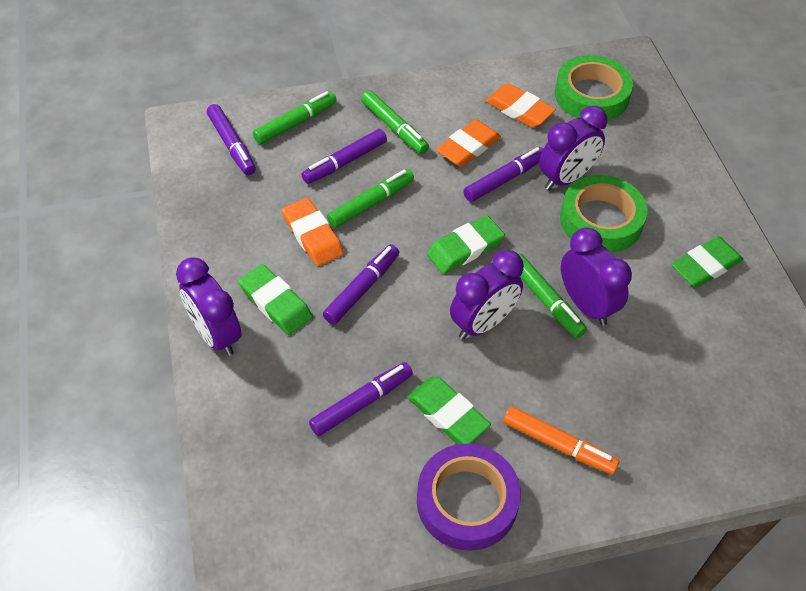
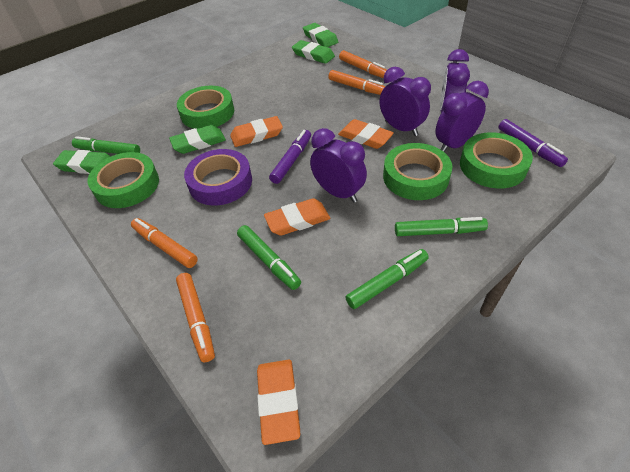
green tape: [555,55,633,121] [560,175,647,253] = 2 -> [88,152,159,208] [177,86,234,129] [383,143,452,200] [460,132,533,189] = 4
orange eraser: [282,198,344,266] [436,119,501,167] [486,83,556,128] = 3 -> [230,116,283,147] [257,360,300,445] [264,198,330,236] [338,119,394,149] = 4
orange marker: [503,406,619,474] = 1 -> [131,218,198,268] [176,273,215,362] [328,70,386,95] [339,50,387,78] = 4
purple marker: [207,104,256,175] [301,129,387,184] [309,362,413,436] [323,244,399,324] [463,147,543,202] = 5 -> [269,130,311,184] [498,119,568,167] = 2

